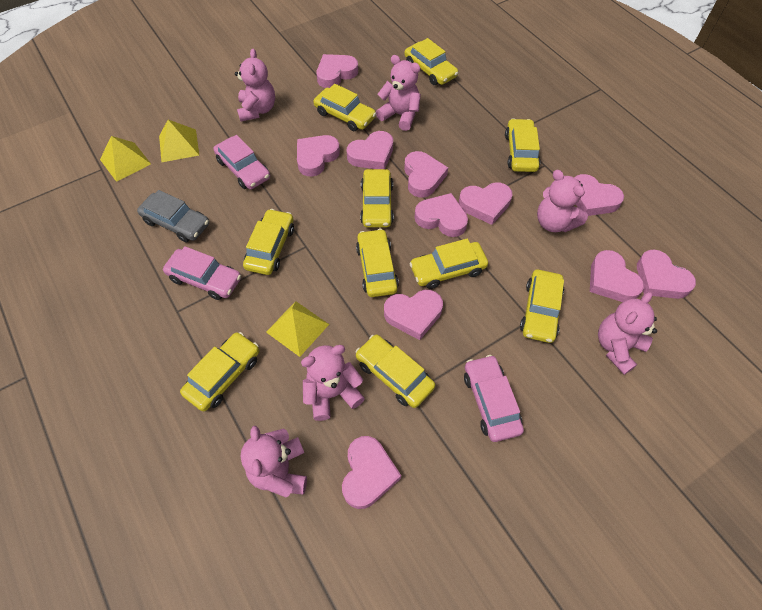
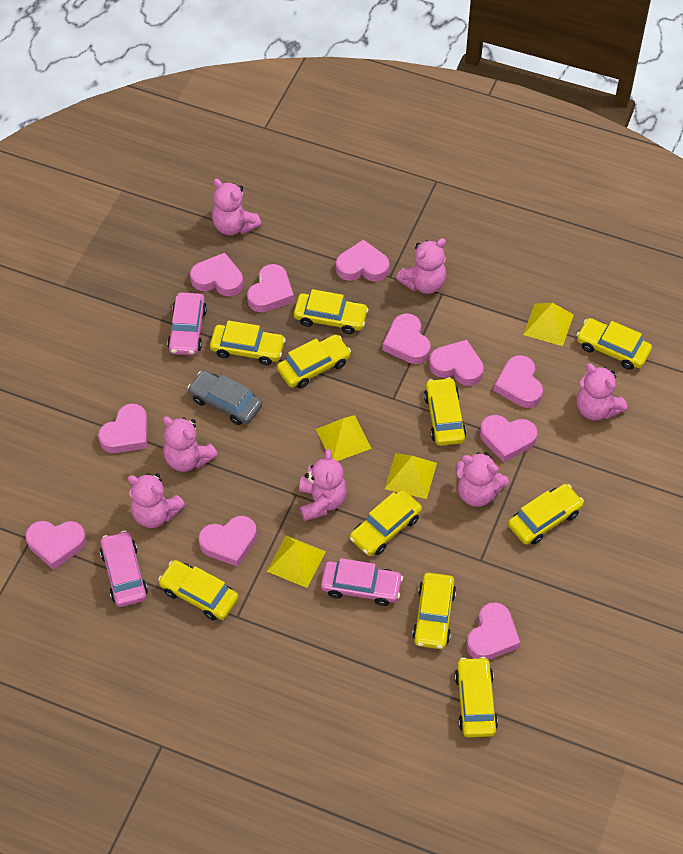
pink teddy bear: [235,49,275,122] [240,426,307,497] [301,345,365,421] [376,55,421,131] [537,170,588,232] [598,292,657,375] = 6 -> [128,473,185,528] [163,416,218,472] [212,179,261,235] [299,449,347,521] [396,238,447,294] [455,452,509,507] [577,363,627,421] = 7
yellow pyramid: [100,136,151,182] [159,120,199,162] [266,301,329,357] = 3 -> [267,536,326,588] [316,415,372,461] [385,453,437,499] [523,303,574,346] = 4

